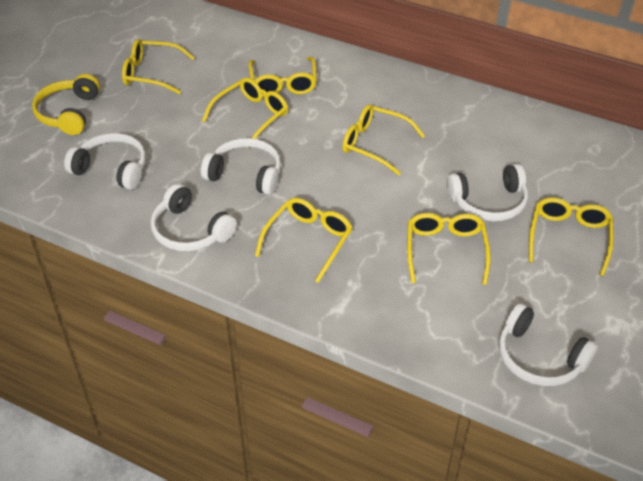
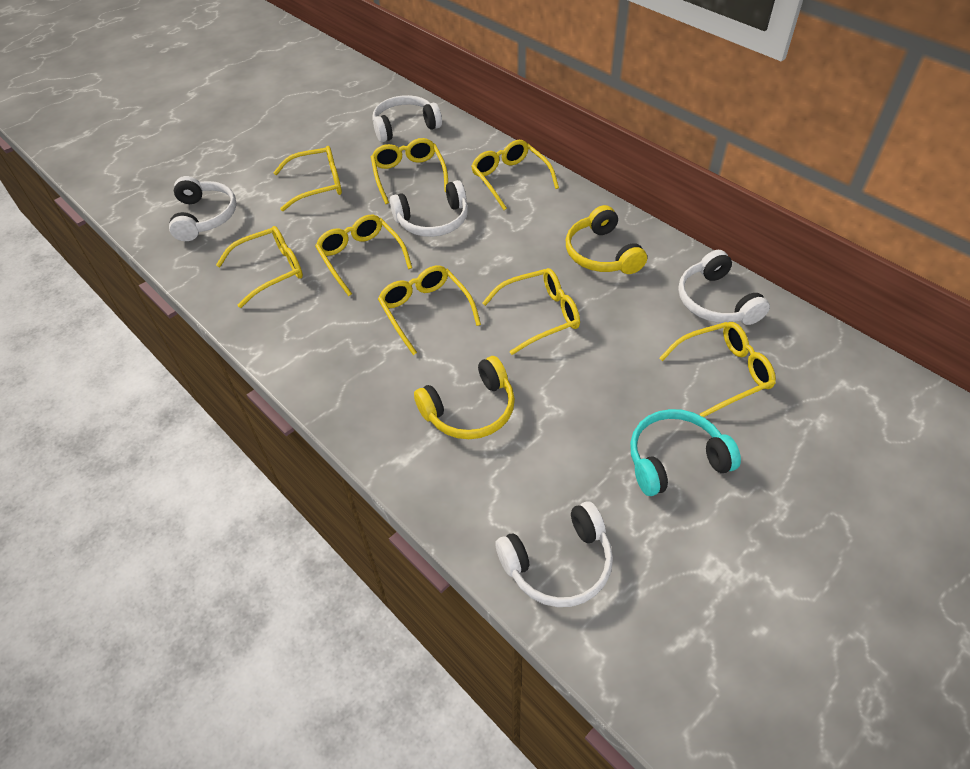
turquoise headphones: none = 0 -> [630,409,741,496] = 1
yellow glasses: [122,39,195,94] [202,78,288,148] [248,57,317,96] [255,198,353,283] [342,104,425,175] [407,213,491,285] [529,197,614,276] = 7 -> [216,226,303,308] [273,146,342,211] [315,215,412,296] [371,138,448,204] [378,265,481,355] [471,140,559,210] [482,268,580,355] [659,322,776,417] = 8
yellow headphones: [32,74,100,135] = 1 -> [414,356,515,439] [566,205,647,274] = 2

